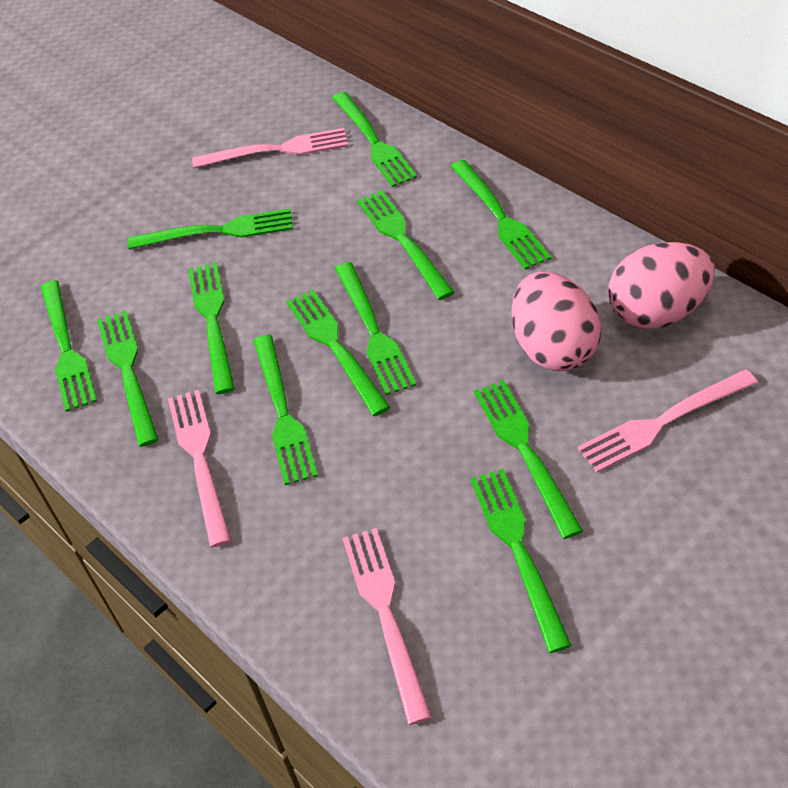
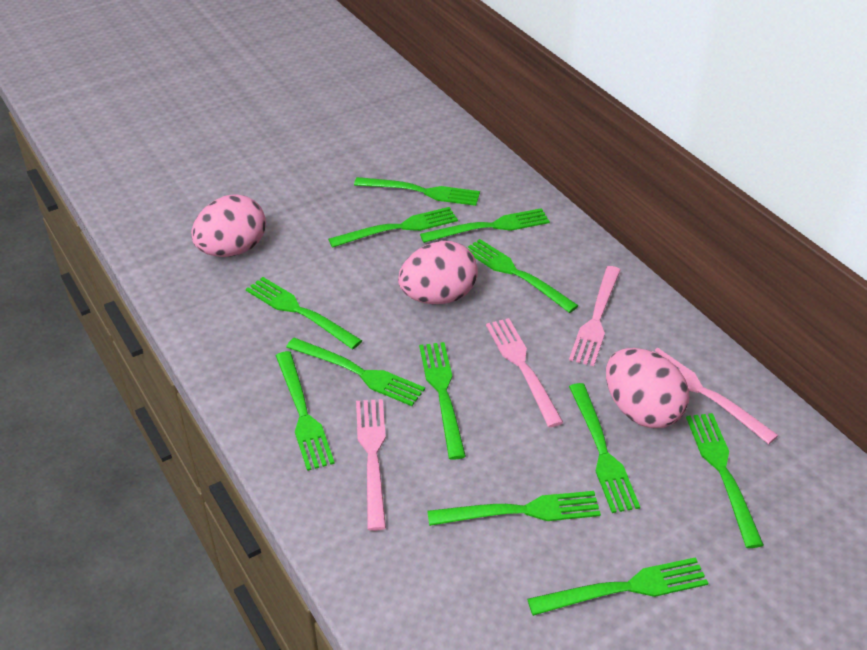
pink egg: [512,272,601,371] [608,242,715,329] = 2 -> [191,194,266,257] [398,241,478,304] [606,348,689,428] = 3

